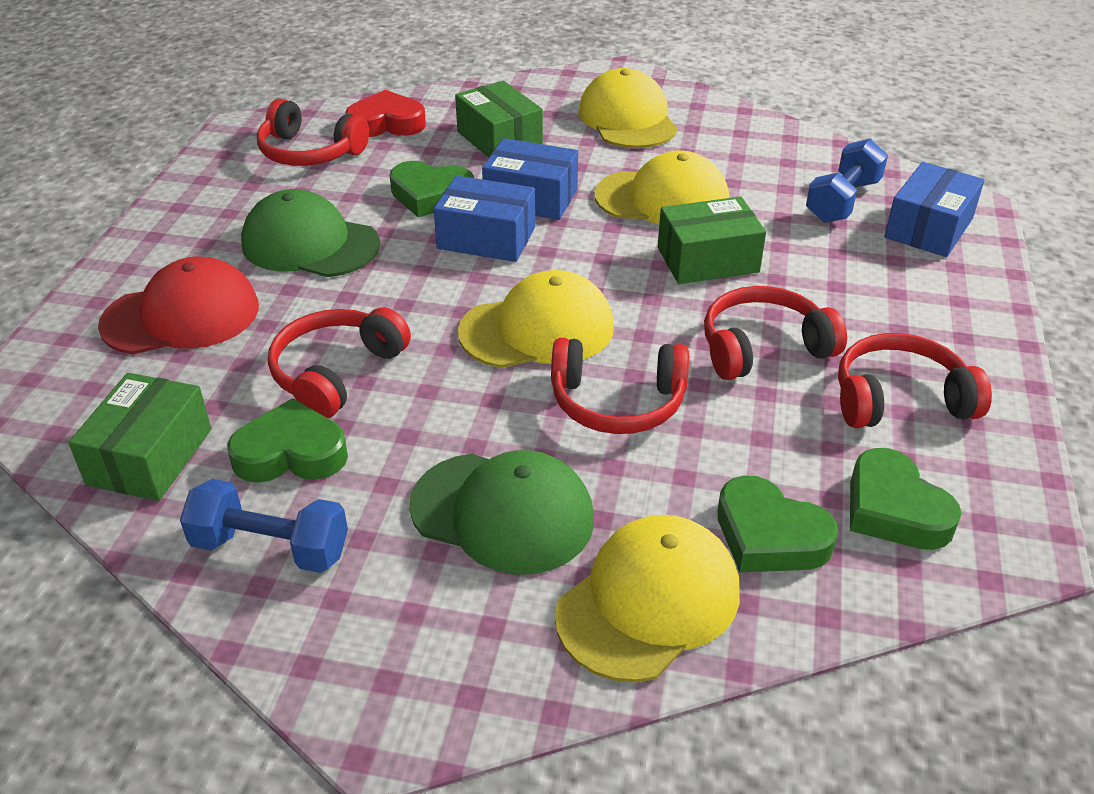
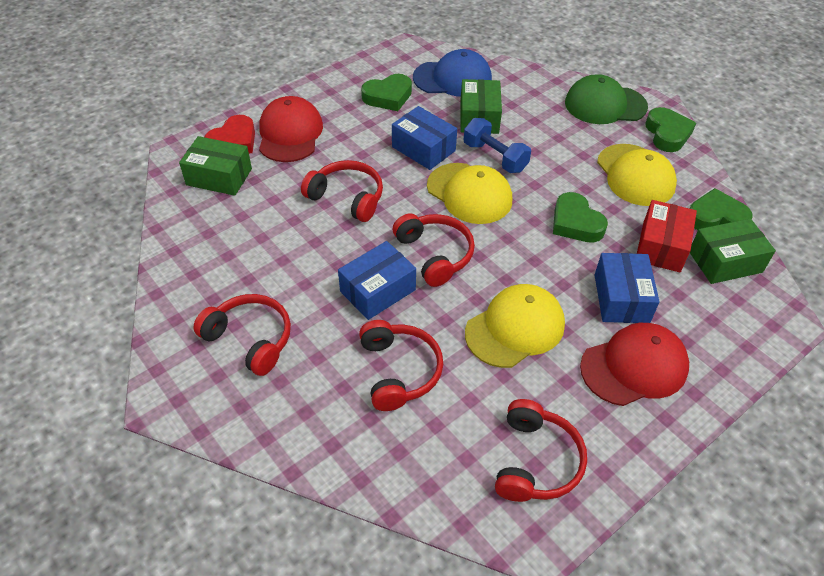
blue cap: none = 0 -> [413,49,492,97] = 1
blue dumbbell: [180,479,348,573] [806,139,888,223] = 2 -> [463,118,531,173] = 1
green cap: [241,189,380,277] [409,450,594,575] = 2 -> [565,74,648,124] = 1
red box: none = 0 -> [637,200,697,272] = 1
red cap: [98,257,259,354] = 1 -> [259,96,323,162] [580,323,689,406] = 2
yellow cap: [458,270,614,368] [555,515,740,683] [578,68,678,148] [594,151,729,224] = 4 -> [427,163,512,224] [465,284,565,368] [597,144,677,206] = 3

